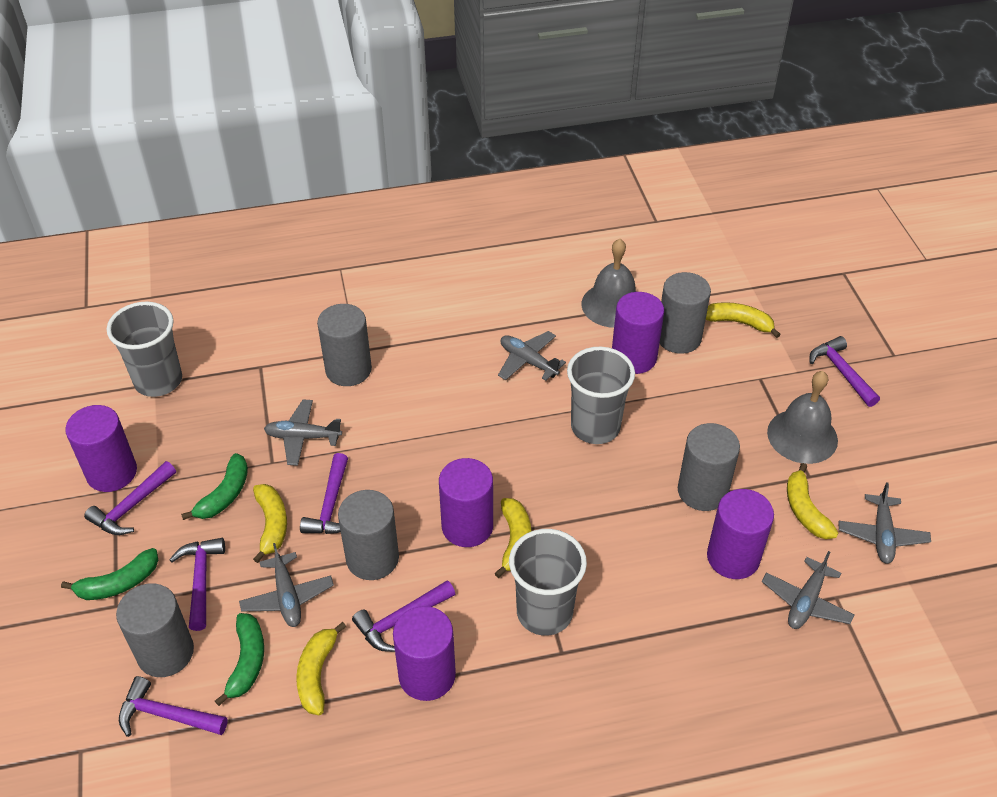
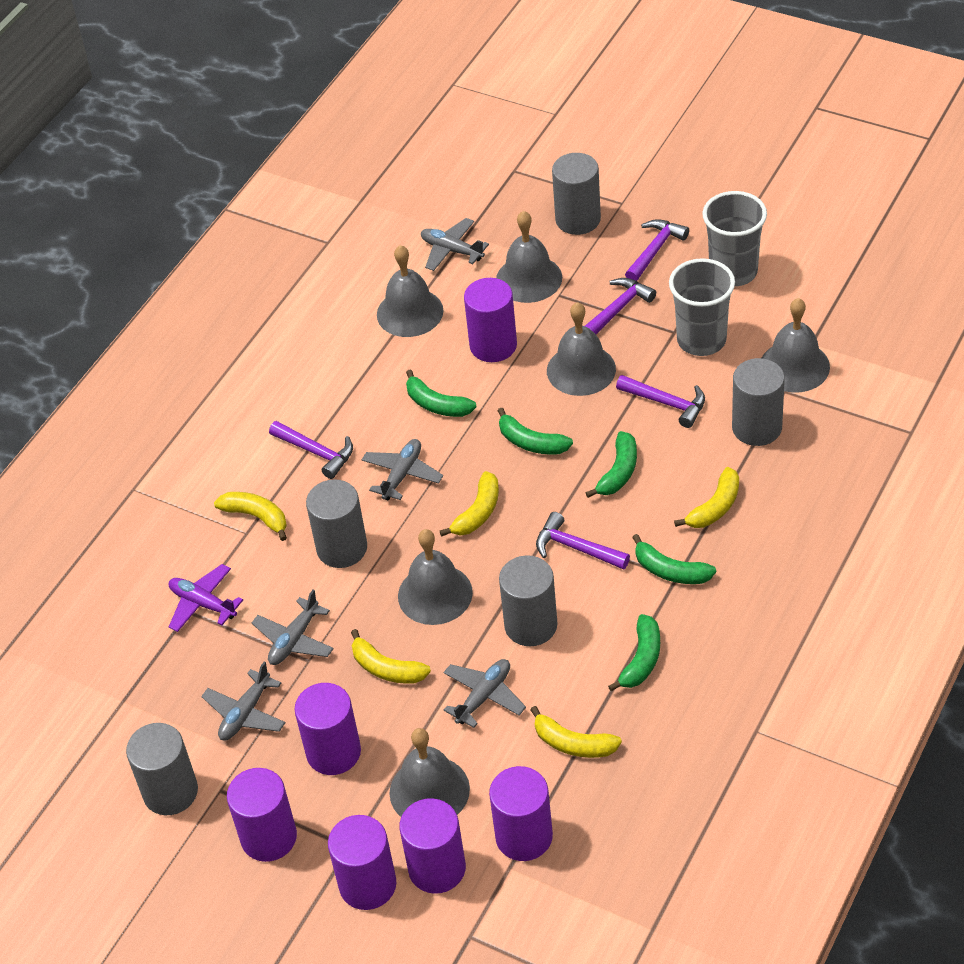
green banana: [61,548,158,600] [181,453,248,520] [215,613,264,706] = 3 -> [406,369,476,417] [498,408,573,455] [586,431,637,498] [608,614,660,691] [632,534,716,584] = 5
grey bell: [581,239,636,328] [767,371,838,464] = 2 -> [377,245,444,337] [389,728,470,817] [398,529,473,625] [496,211,562,303] [547,302,616,396] [762,298,830,393] = 6
grey cup: [107,302,182,397] [509,529,587,636] [567,347,635,444] = 3 -> [669,258,735,356] [702,191,767,287] = 2
purple cylinder: [65,405,137,492] [393,606,456,701] [439,458,493,547] [612,292,664,374] [707,489,774,579] = 5 -> [227,768,297,862] [295,683,361,775] [328,815,396,910] [399,798,466,894] [464,278,517,362] [489,766,553,861] = 6
purple hammer: [84,461,176,535] [119,676,228,737] [169,538,225,631] [300,453,348,534] [352,580,455,652] [809,336,880,407] = 6 -> [269,421,353,479] [536,512,630,570] [585,278,656,334] [616,375,705,428] [625,219,689,281] = 5
purple plane: none = 0 -> [169,564,243,632] = 1

